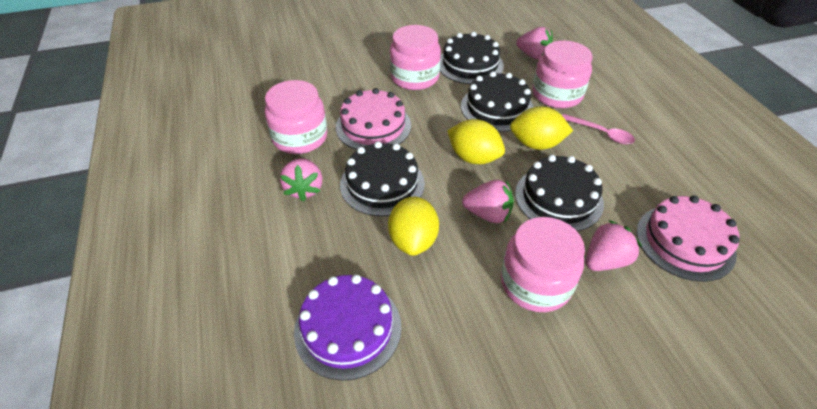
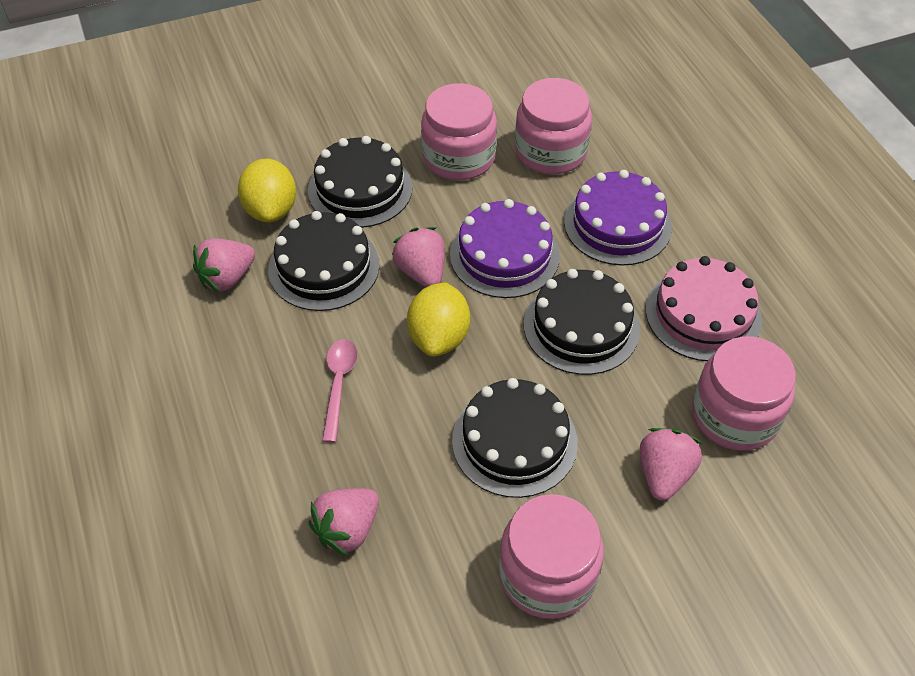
pink cake: [336,88,411,150] [637,196,740,282] = 2 -> [646,256,762,361] = 1
purple cake: [294,275,401,381] = 1 -> [450,199,560,298] [564,170,672,266] = 2
yellow lemon: [388,196,439,256] [447,119,505,164] [510,106,573,150] = 3 -> [238,159,296,222] [407,282,470,357] = 2

